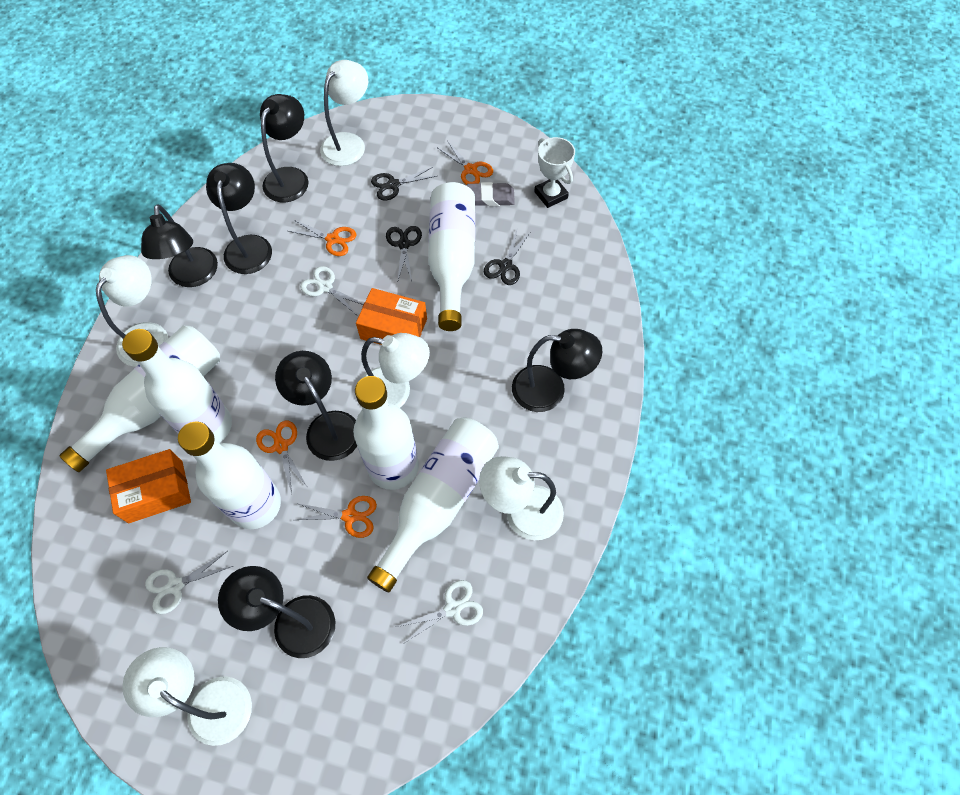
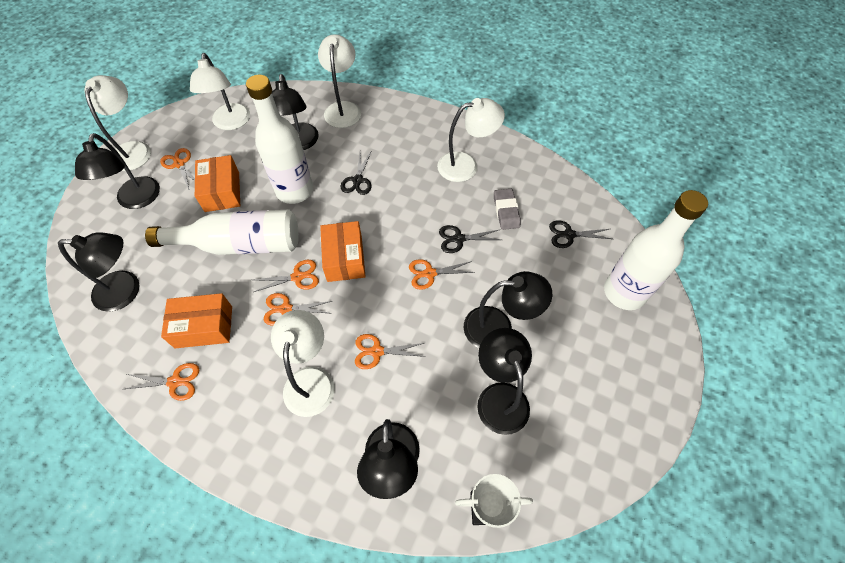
orange box: [106,449,191,524] [356,288,427,345] = 2 -> [161,293,232,348] [195,155,240,212] [320,221,366,282] = 3
orange scissors: [256,421,308,494] [288,220,356,256] [296,496,377,538] [438,142,493,185] = 4 -> [125,363,199,401] [160,148,195,189] [254,259,319,292] [264,293,332,326] [355,334,426,369] [409,259,475,290] = 6
white bottle: [59,325,220,472] [122,329,232,443] [178,422,281,529] [353,376,419,490] [367,418,499,592] [428,182,475,331] = 6 -> [145,210,299,255] [246,75,313,204] [604,190,708,310] = 3
white scissors: [145,551,233,614] [300,266,364,314] [396,580,483,644] = 3 -> none = 0

